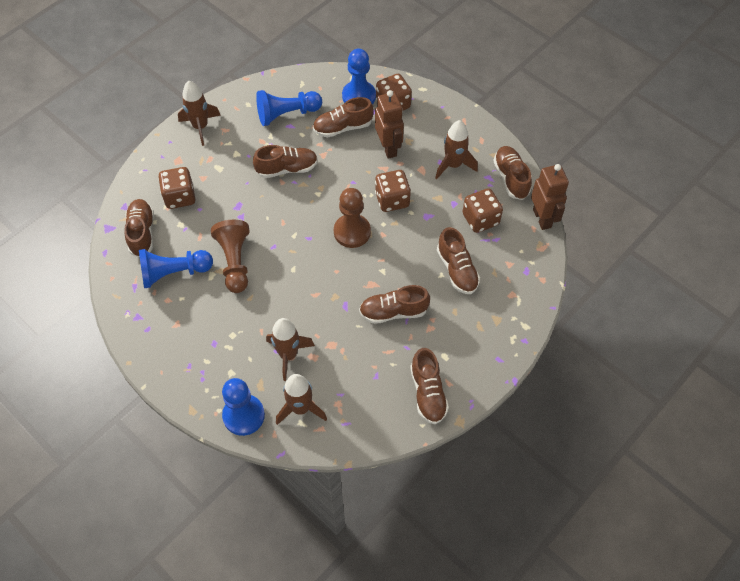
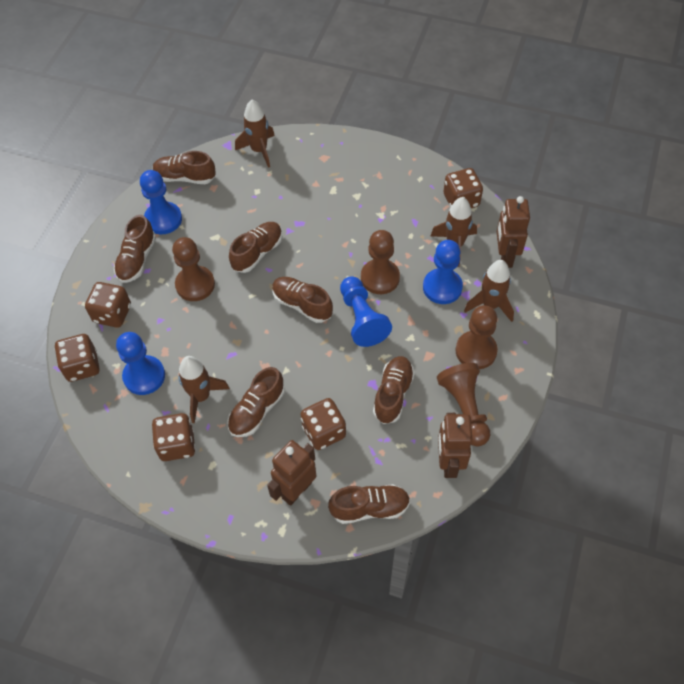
brown dice: [158,167,195,209] [375,170,411,212] [376,74,412,111] [463,188,503,233] = 4 -> [55,334,100,382] [85,282,131,328] [152,413,196,461] [301,398,346,450] [444,168,483,208] = 5
brown pawn: [211,220,250,293] [334,188,371,248] = 2 -> [172,237,215,301] [361,230,400,294] [437,363,490,447] [456,305,498,369] = 4
brown robot: [375,90,404,159] [531,164,569,230] = 2 -> [267,440,316,506] [438,413,472,478] [497,196,530,268] = 3

